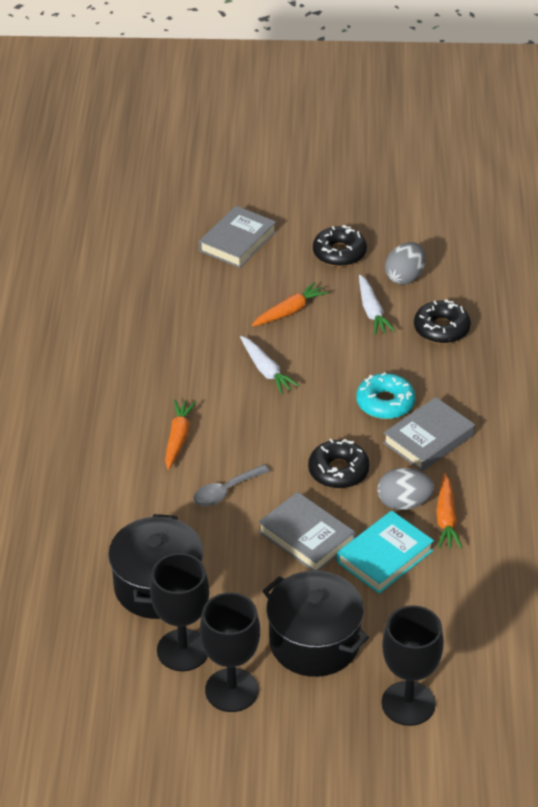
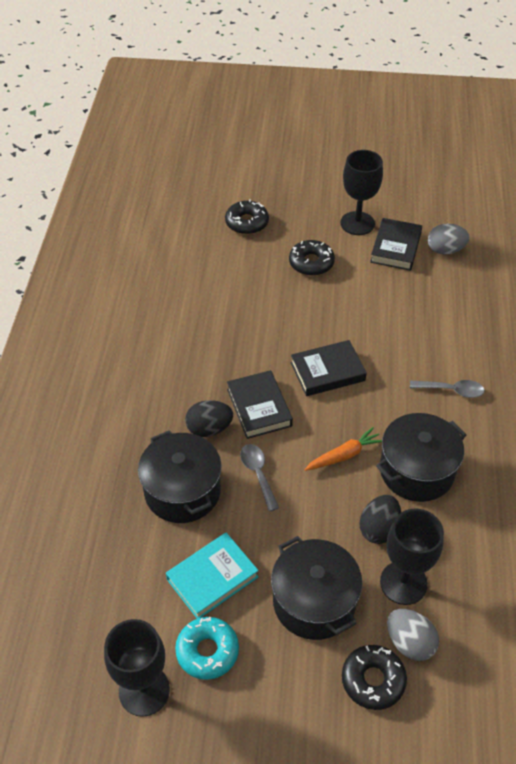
black book: none = 0 -> [227,370,293,439] [291,340,367,396] [370,218,422,271] = 3
black egg: none = 0 -> [185,400,233,437] [360,495,401,544] = 2
black pot: [108,514,203,619] [263,571,369,677] = 2 -> [138,430,221,523] [271,536,363,640] [376,413,466,502] = 3
grey book: [199,206,276,268] [258,492,355,571] [383,397,475,471] = 3 -> none = 0
grey spoon: [193,464,270,506] = 1 -> [240,444,279,511] [410,380,485,398] = 2
orange carrot: [165,400,196,470] [252,282,328,327] [436,473,462,549] = 3 -> [304,427,382,471] = 1
white carrot: [240,336,300,394] [359,275,395,335] = 2 -> none = 0

